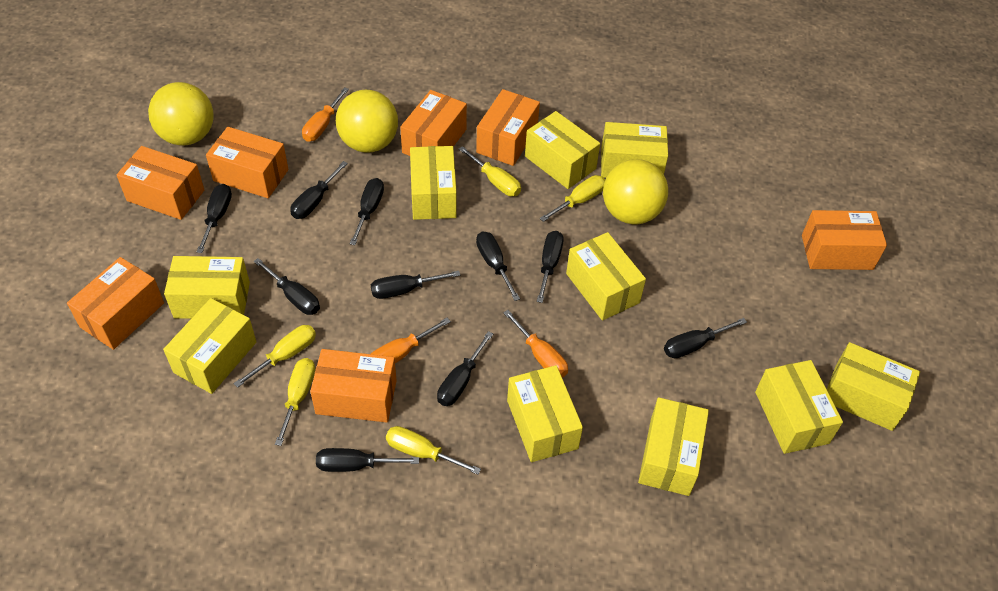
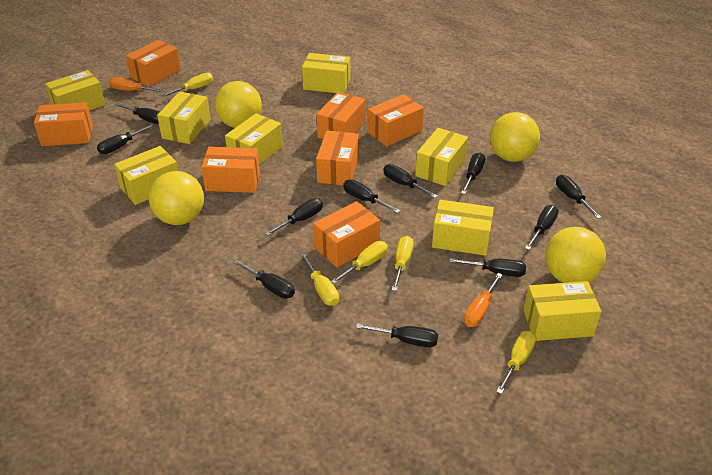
black screwdriver: [197,184,232,253] [254,258,320,315] [290,161,348,219] [316,448,419,472] [350,178,384,245] [371,271,460,299] [437,331,493,406] [476,231,520,301] [537,231,564,303] [664,318,747,358] = 10 -> [97,124,154,154] [114,103,160,124] [233,259,295,298] [265,198,323,236] [343,180,400,213] [356,323,438,347] [384,164,438,198] [449,258,526,277] [461,153,485,194] [525,205,559,250] [556,175,602,219] = 11
orange screwdriver: [302,87,349,142] [371,318,451,363] [503,310,568,378] = 3 -> [109,77,163,92] [464,273,503,327] = 2
yellow ball: [148,82,214,146] [336,90,398,153] [603,159,668,224] = 3 -> [149,171,204,225] [215,81,262,128] [490,112,540,162] [545,227,606,283] = 4
yellow box: [163,298,256,394] [164,256,250,319] [410,146,457,220] [507,365,583,462] [525,111,600,189] [566,232,646,321] [601,122,668,178] [638,397,709,496] [755,360,843,454] [827,342,920,431] = 10 -> [46,70,105,111] [114,146,178,205] [157,92,211,144] [225,113,283,165] [302,53,350,93] [415,128,468,186] [432,200,494,256] [524,281,602,341] = 8

